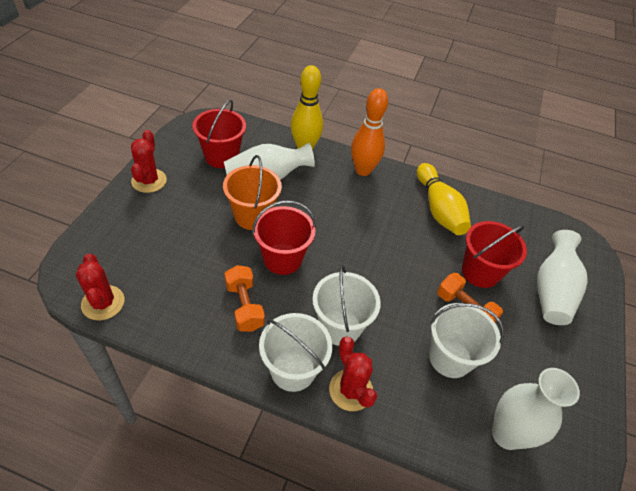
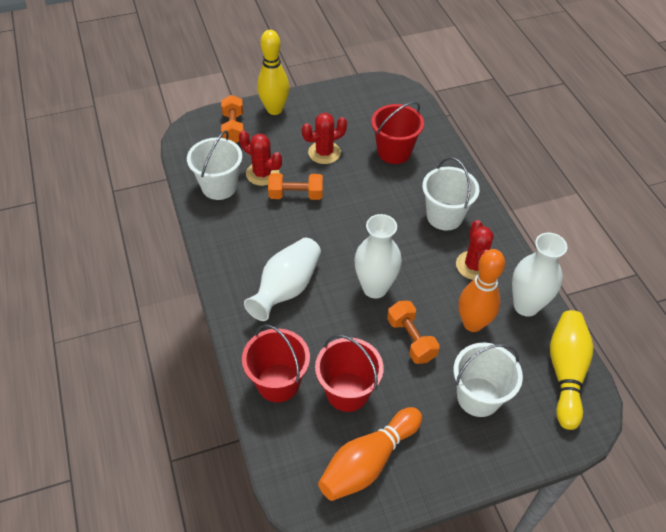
orange bowling pin: [351,88,388,176] = 1 -> [318,407,422,501] [458,249,505,332] = 2
orange bucket: [223,155,282,230] = 1 -> none = 0
orange dumbbell: [224,265,265,332] [437,273,503,322] = 2 -> [221,95,244,143] [268,173,323,200] [387,301,440,364] = 3

